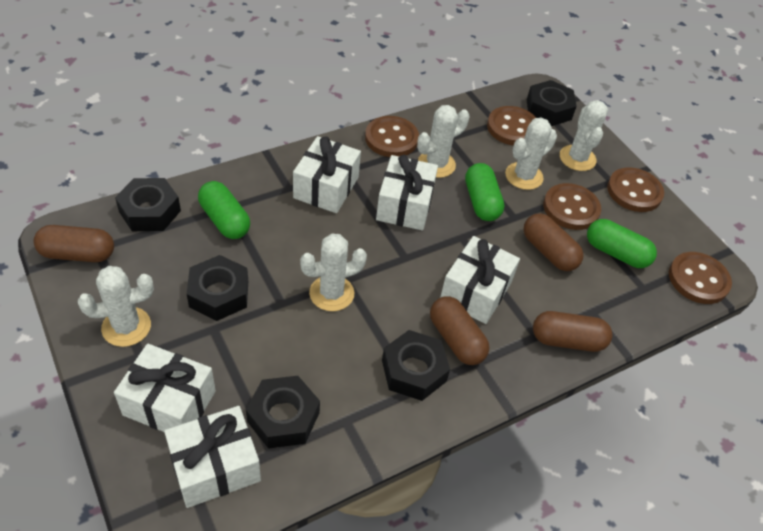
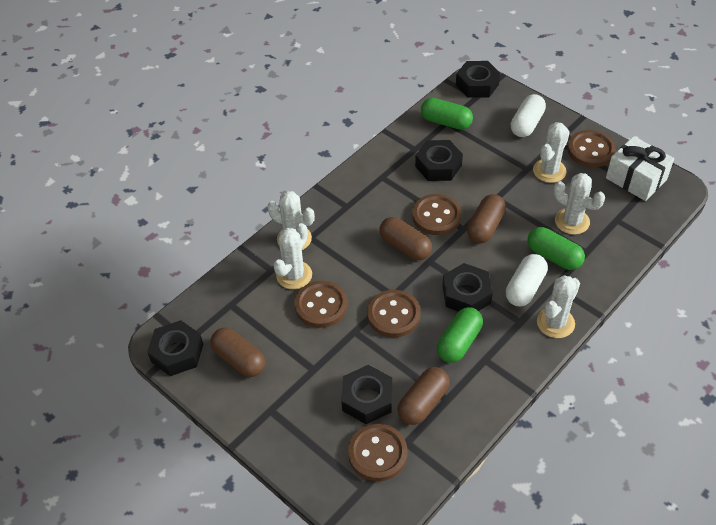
white capsule: none = 0 -> [506,254,548,306] [511,94,546,137] = 2
white gift: [114,344,216,432] [164,406,261,508] [293,136,361,213] [376,155,438,231] [440,236,520,324] = 5 -> [606,136,674,201] = 1

